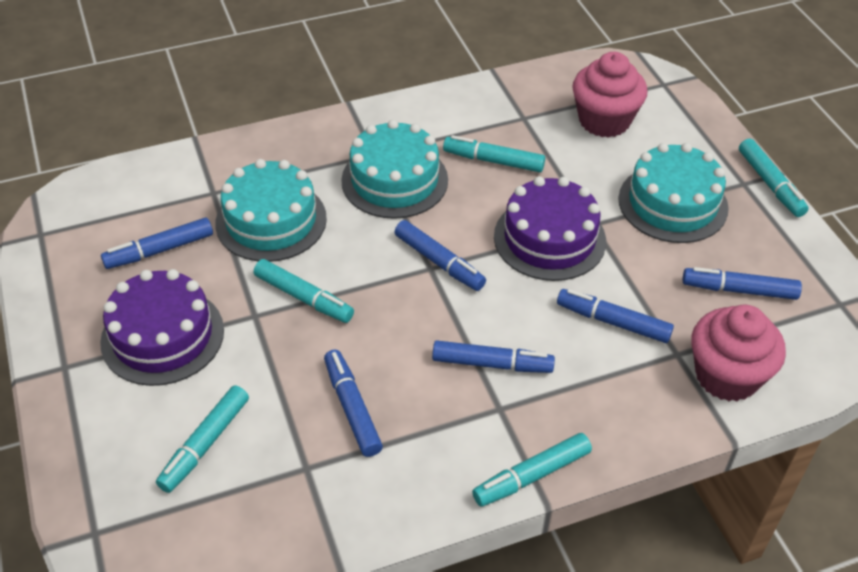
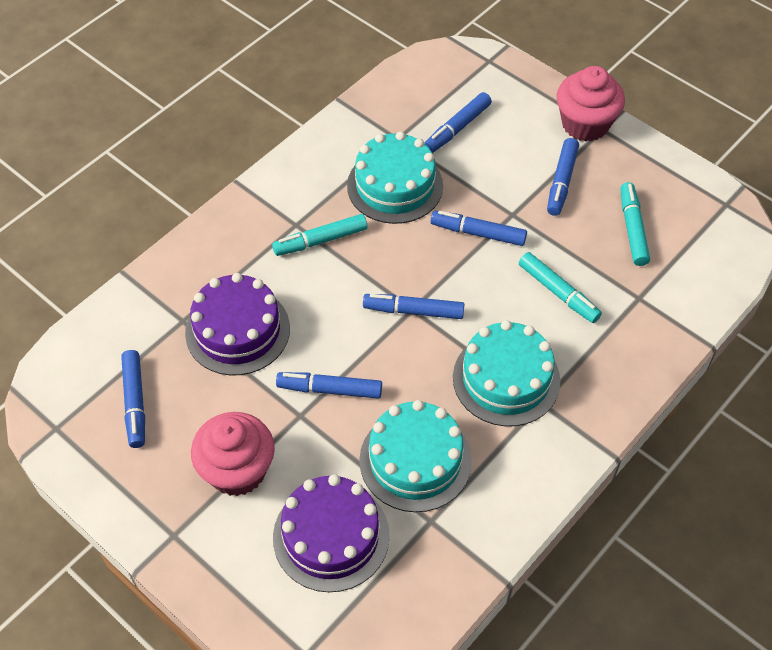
turquoise marker: [156,385,249,493] [254,259,354,323] [443,135,545,172] [472,433,592,507] [739,138,809,217] = 5 -> [272,214,367,256] [519,252,602,323] [620,182,650,266] = 3

